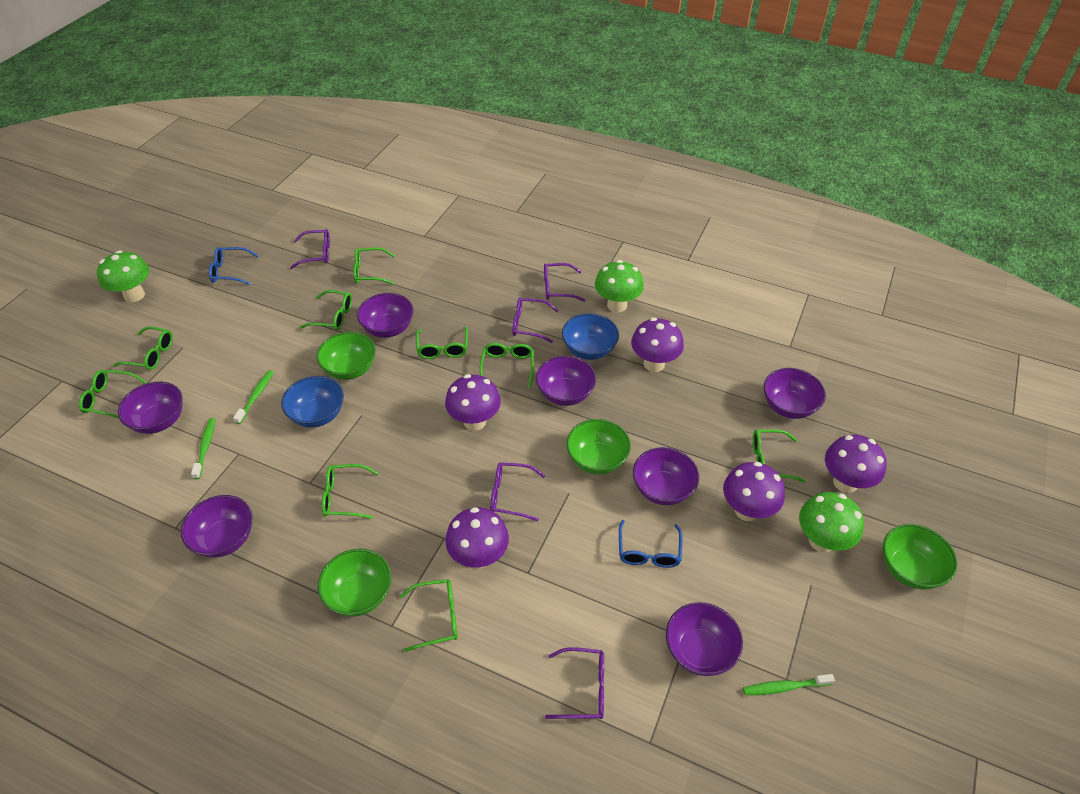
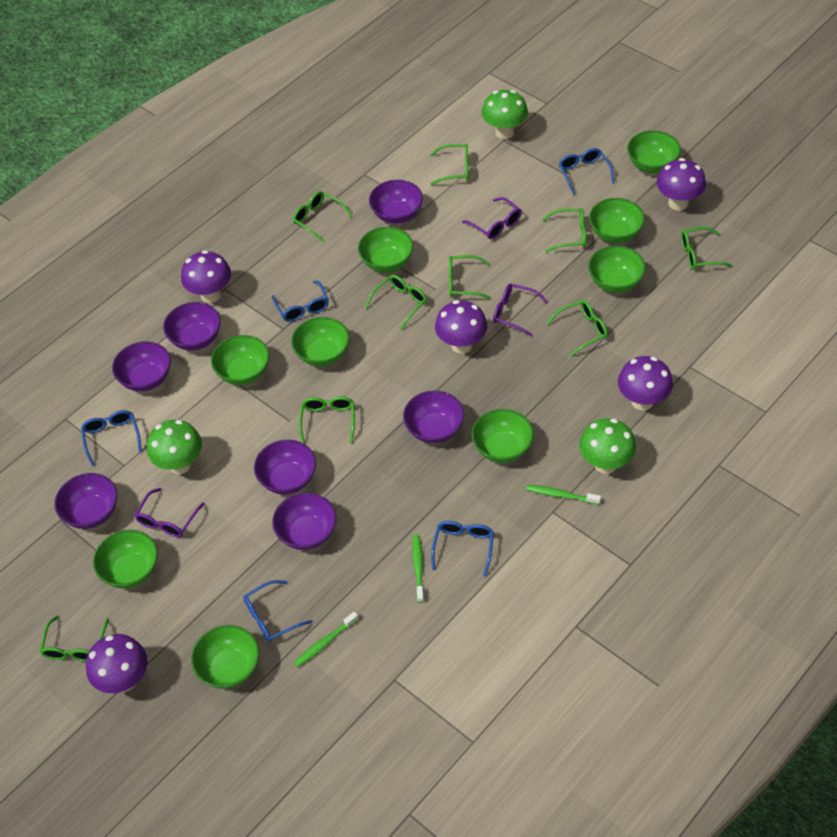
blue bowl: [281,376,344,428] [562,313,619,360] = 2 -> none = 0
blue glasses: [209,247,258,285] [619,520,683,568] = 2 -> [81,410,142,466] [243,580,312,642] [272,281,329,322] [431,521,494,577] [559,148,615,195] = 5
green bowl: [316,332,376,380] [318,549,391,617] [567,419,631,474] [883,524,957,589] = 4 -> [93,530,158,588] [191,625,259,689] [211,335,269,385] [291,317,350,366] [358,227,413,273] [472,409,534,463] [588,246,646,293] [589,198,645,243] [627,130,681,173] = 9
purple glasses: [290,229,330,269] [490,462,545,521] [512,298,558,343] [544,263,585,302] [545,647,604,719] = 5 -> [134,488,205,537] [462,197,522,239] [493,283,548,337] = 3

